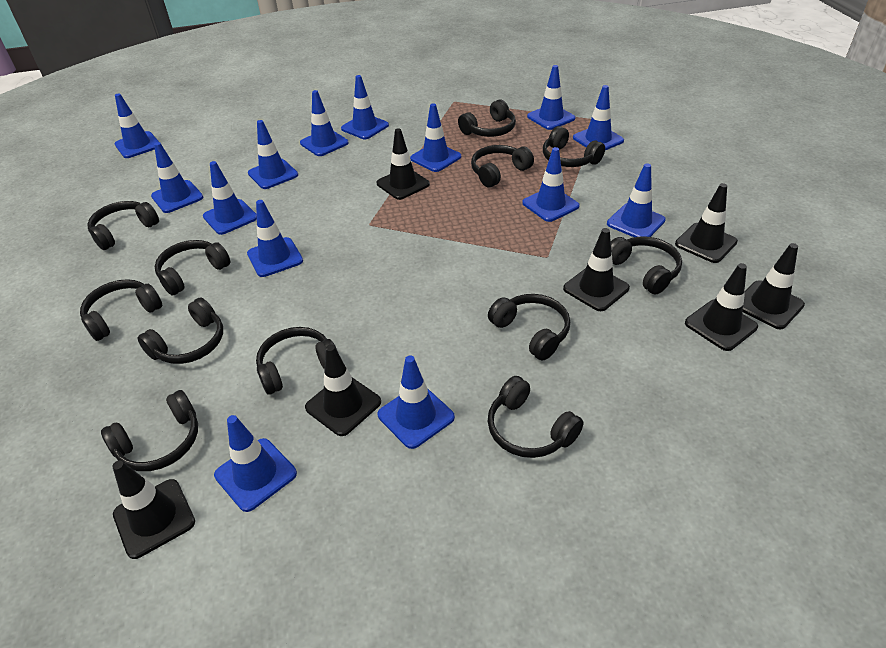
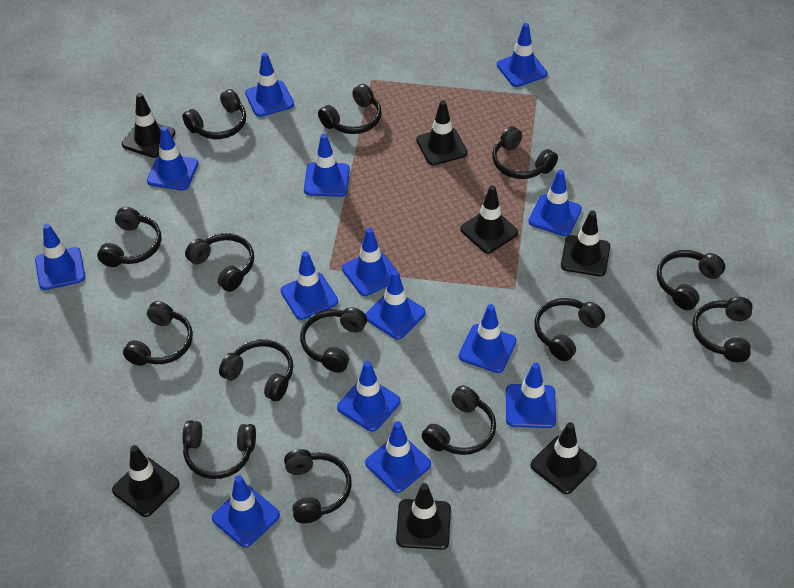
black headphones: [80,279,162,341] [87,201,159,250] [101,390,198,471] [137,297,223,364] [154,240,231,296] [256,327,338,395] [458,100,516,137] [471,145,534,188] [488,294,570,360] [488,376,584,458] [543,126,605,167] [611,236,682,294] = 12 -> [97,207,161,267] [123,301,193,366] [182,89,246,139] [183,420,256,479] [185,233,254,292] [219,339,293,401] [284,449,352,523] [300,307,367,373] [318,84,382,134] [422,386,496,455] [492,126,558,179] [534,298,605,361] [657,250,725,310] [692,297,752,362] = 14

